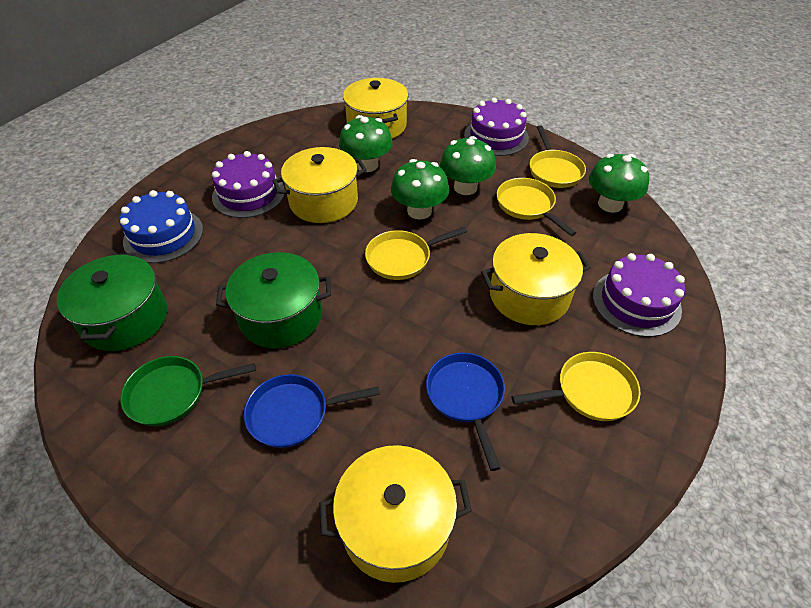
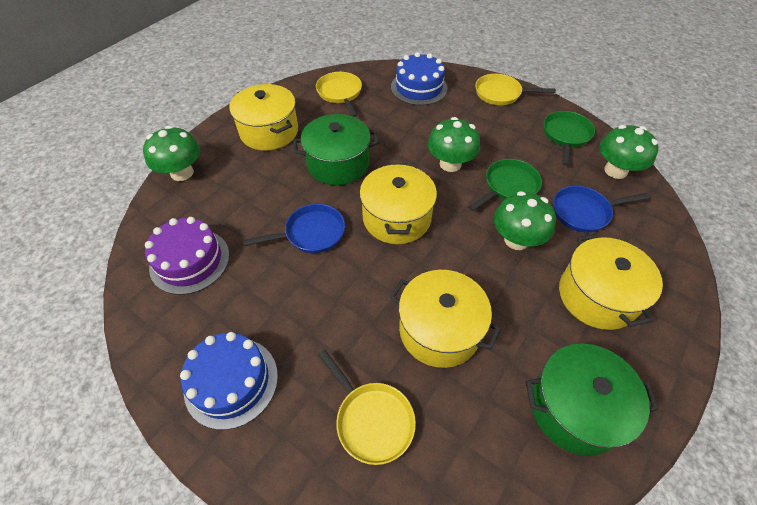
blue cake: [120,190,203,263] = 1 -> [180,332,278,430] [391,52,448,106] = 2
green pan: [120,356,256,426] = 1 -> [468,159,542,211] [543,111,595,166] = 2
purple cake: [212,151,285,218] [464,98,529,156] [593,253,685,337] = 3 -> [145,217,229,295] = 1
yellow pan: [365,227,467,280] [496,178,577,236] [511,352,641,421] [530,125,586,188] = 4 -> [316,72,362,117] [318,350,416,465] [475,74,556,105] = 3

